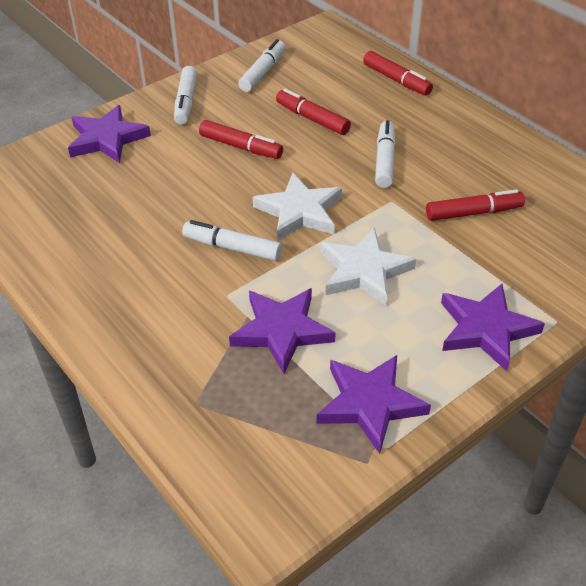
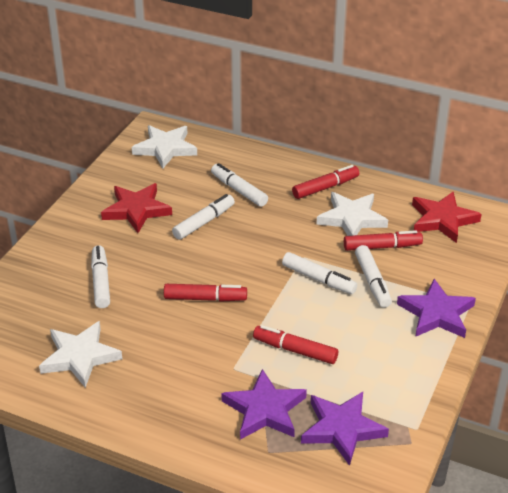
purple star: [68,105,151,163] [229,288,336,374] [317,355,431,454] [441,284,545,371] = 4 -> [221,369,307,440] [301,392,389,466] [397,279,476,338] = 3
red star: none = 0 -> [101,183,172,233] [412,191,482,243] = 2
white marker: [174,66,197,125] [182,220,282,261] [238,39,285,92] [375,120,396,188] = 4 -> [91,245,110,308] [172,194,235,240] [211,163,268,207] [282,252,357,294] [355,245,392,308] = 5
white star: [253,173,342,241] [320,228,416,306] = 2 -> [39,321,122,388] [132,125,197,169] [317,192,388,236] = 3

